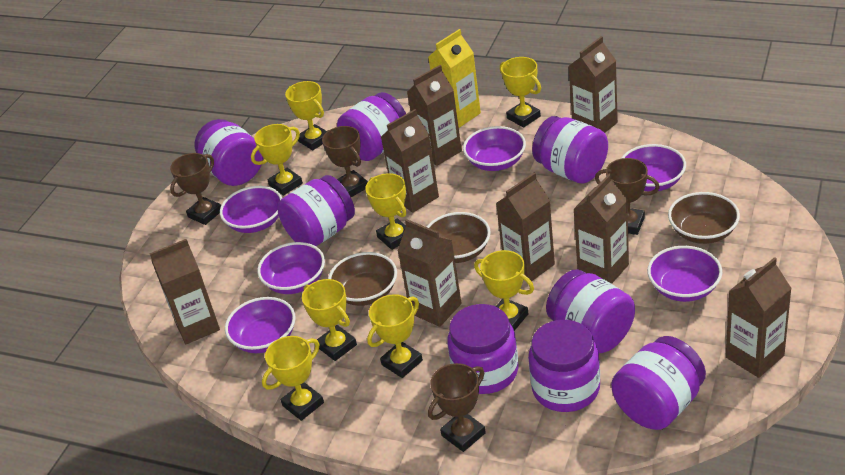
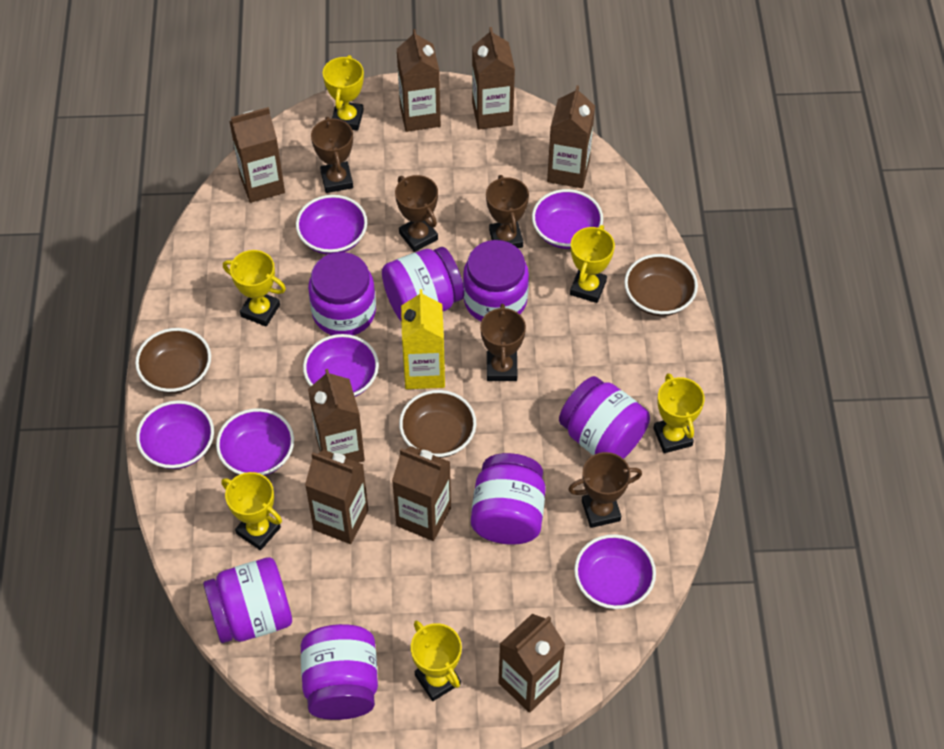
brown trophy: [170,153,221,225] [322,126,368,197] [428,363,486,452] [595,158,660,235] = 4 -> [311,117,353,193] [395,175,438,252] [480,304,526,381] [486,175,529,248] [568,452,642,528] = 5
purple jar: [195,119,263,186] [278,175,355,246] [337,92,406,161] [447,304,518,394] [528,320,600,412] [532,116,608,184] [546,269,635,353] [611,336,706,430] = 8 -> [203,557,292,643] [301,624,378,720] [308,252,376,335] [382,247,464,321] [463,240,529,321] [471,453,546,545] [559,376,650,459] = 7
yellow trophy: [251,124,303,196] [262,336,324,421] [285,81,327,150] [302,279,357,361] [365,173,406,250] [367,294,423,378] [474,250,534,331] [500,57,541,128] = 8 -> [221,472,282,550] [223,250,286,326] [323,55,364,131] [411,621,462,701] [570,225,615,303] [653,373,705,453] = 6

